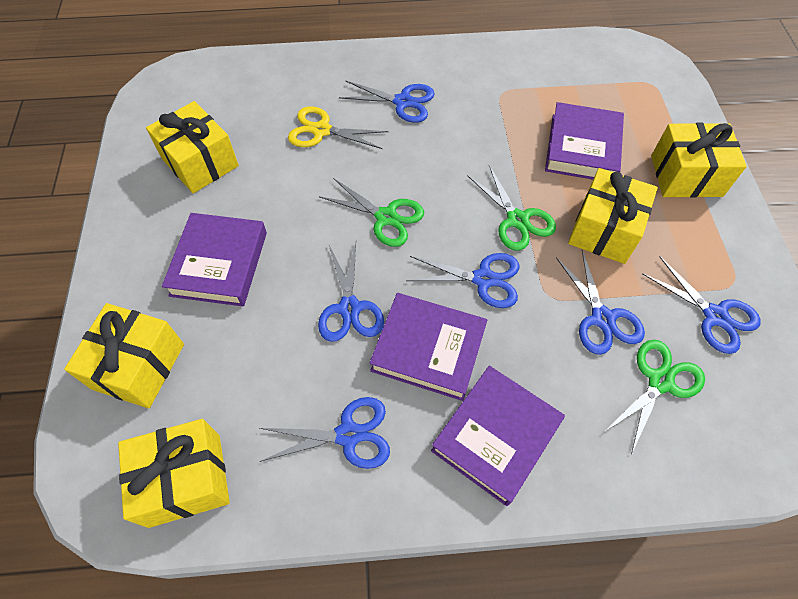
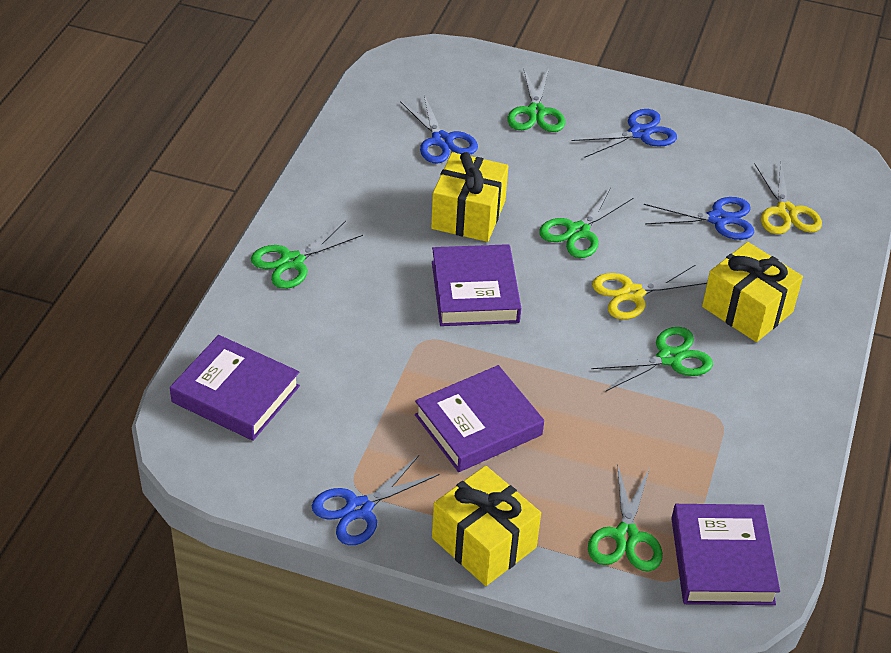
blue scissors: [260,397,390,469] [318,242,384,342] [339,80,435,123] [406,253,519,308] [556,250,645,355] [642,257,761,354] = 6 -> [312,455,440,545] [400,95,478,163] [572,109,677,158] [644,197,754,240] = 4
green scissors: [320,178,424,247] [467,165,556,251] [603,340,705,455] = 3 -> [251,221,363,289] [507,68,565,132] [539,187,633,258] [588,464,663,572] [591,327,713,391] = 5
yellow gift: [64,303,184,408] [118,419,230,528] [146,101,239,193] [568,168,658,264] [651,123,747,198] = 5 -> [431,152,508,242] [432,466,541,586] [702,242,803,342] = 3
yellow scissors: [288,106,388,149] = 1 -> [592,265,707,320] [755,164,822,234] = 2

